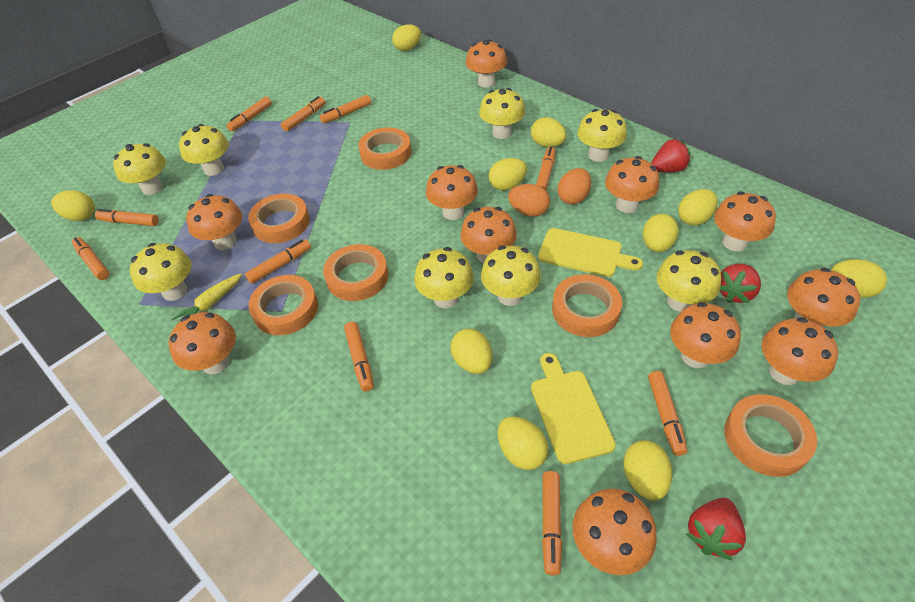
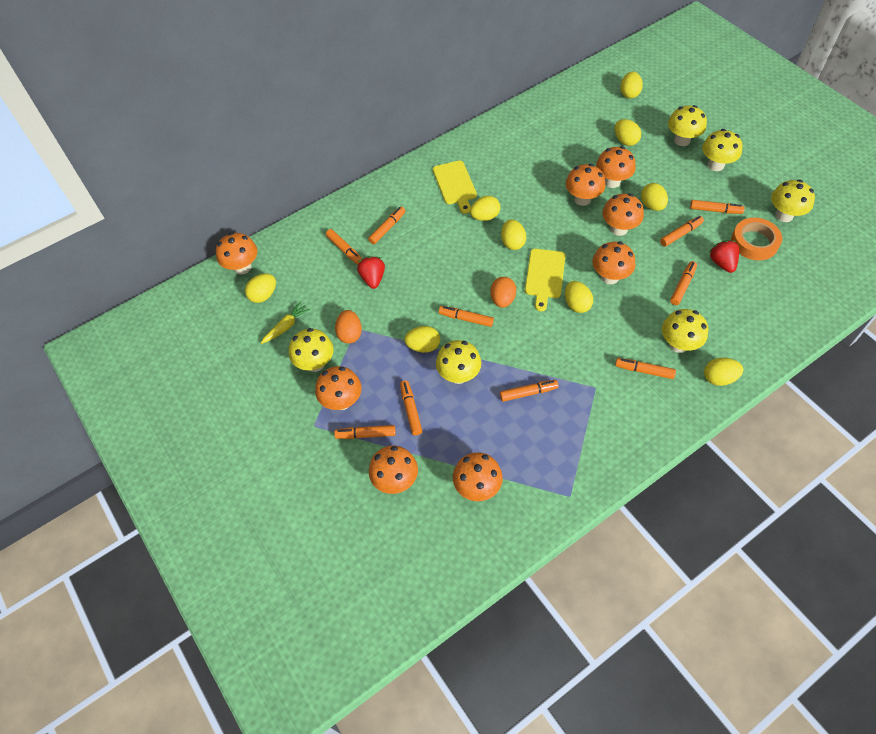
orange mushroom: [169,312,236,374] [186,194,242,250] [426,165,478,220] [461,207,517,263] [466,39,507,88] [573,489,657,575] [605,156,659,213] [670,302,741,368] [714,192,776,251] [761,317,838,385] [787,268,860,327] = 11 -> [216,232,257,275] [315,366,361,410] [369,446,418,494] [453,452,503,501] [566,164,605,206] [592,241,635,284] [596,146,636,188] [602,193,644,236] = 8
orange tape: [248,194,310,243] [248,275,318,335] [323,244,388,301] [358,127,411,170] [552,274,622,337] [724,394,817,477] = 6 -> [731,218,782,260] = 1
red strawberry: [651,139,690,172] [686,498,746,560] [720,264,761,303] = 3 -> [357,256,385,289] [709,240,739,273] = 2
yellow egg: [51,190,95,221] [392,24,421,51] [450,329,492,374] [489,158,527,191] [498,416,549,470] [531,117,566,147] [623,440,672,501] [643,214,679,252] [678,189,718,226] [831,259,887,298] = 10 -> [245,273,276,303] [404,326,440,353] [470,196,500,221] [501,219,526,250] [565,281,593,313] [615,119,641,146] [620,72,643,98] [641,183,668,211] [704,358,743,386] = 9
yellow mushroom: [113,143,166,195] [130,243,191,301] [179,124,229,176] [414,247,474,308] [479,88,525,139] [481,245,541,306] [577,109,627,162] [656,250,721,312] = 8 -> [289,328,334,372] [436,340,481,384] [662,309,708,353] [668,105,707,146] [702,129,742,171] [771,179,815,222] = 6

